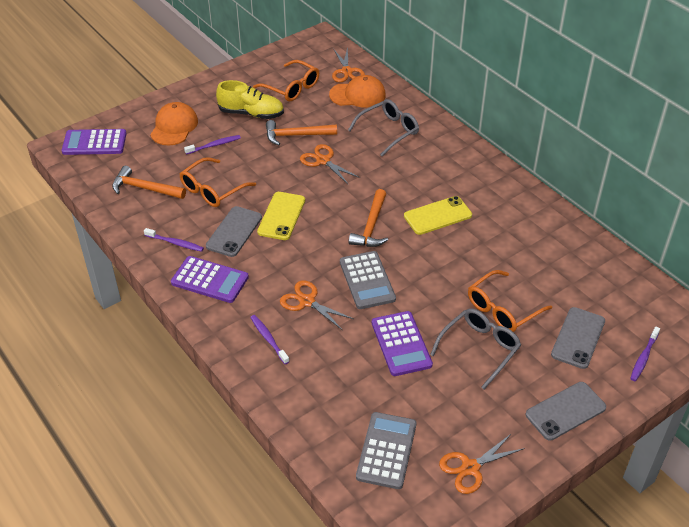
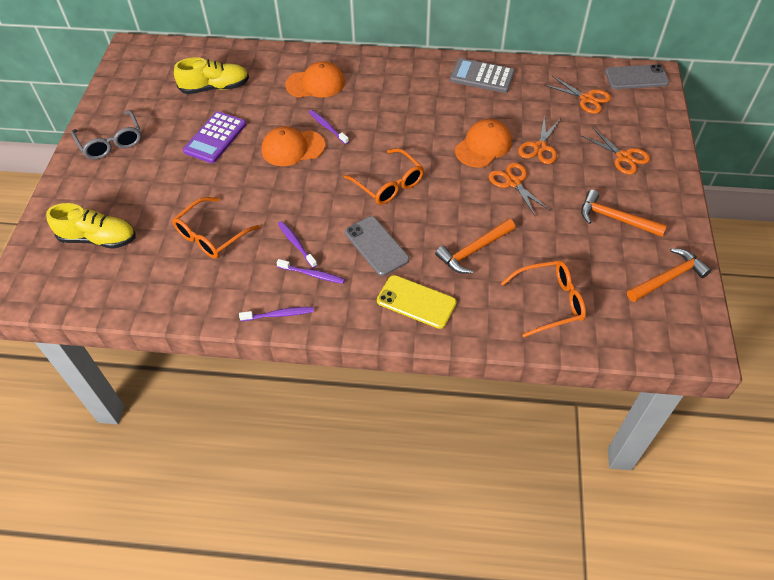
grey calculator: [340,251,396,309] [356,412,416,489] = 2 -> [450,58,515,93] = 1
grey glasses: [348,99,419,156] [430,308,521,389] = 2 -> [71,110,141,160] = 1
grey phone: [206,206,262,257] [526,382,606,441] [551,307,605,369] = 3 -> [345,216,409,276] [605,64,669,89] = 2
orange cap: [150,102,198,145] [329,75,386,108] = 2 -> [262,126,325,166] [285,61,345,97] [455,119,512,167] = 3
purple calculator: [62,129,126,155] [171,256,249,303] [372,311,433,376] = 3 -> [183,111,247,163] = 1
yellow phone: [257,192,305,240] [404,196,472,235] = 2 -> [377,275,457,329] = 1
yellow shoe: [216,80,284,119] = 1 -> [46,203,135,249] [174,57,249,94] = 2

